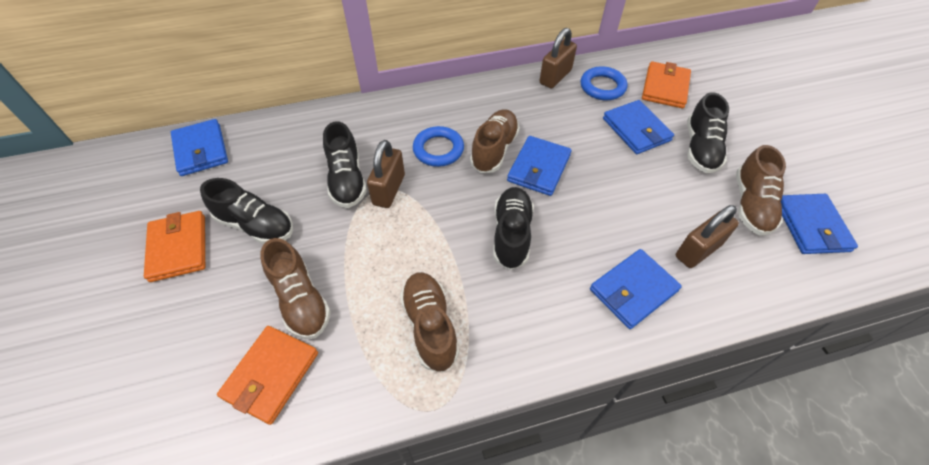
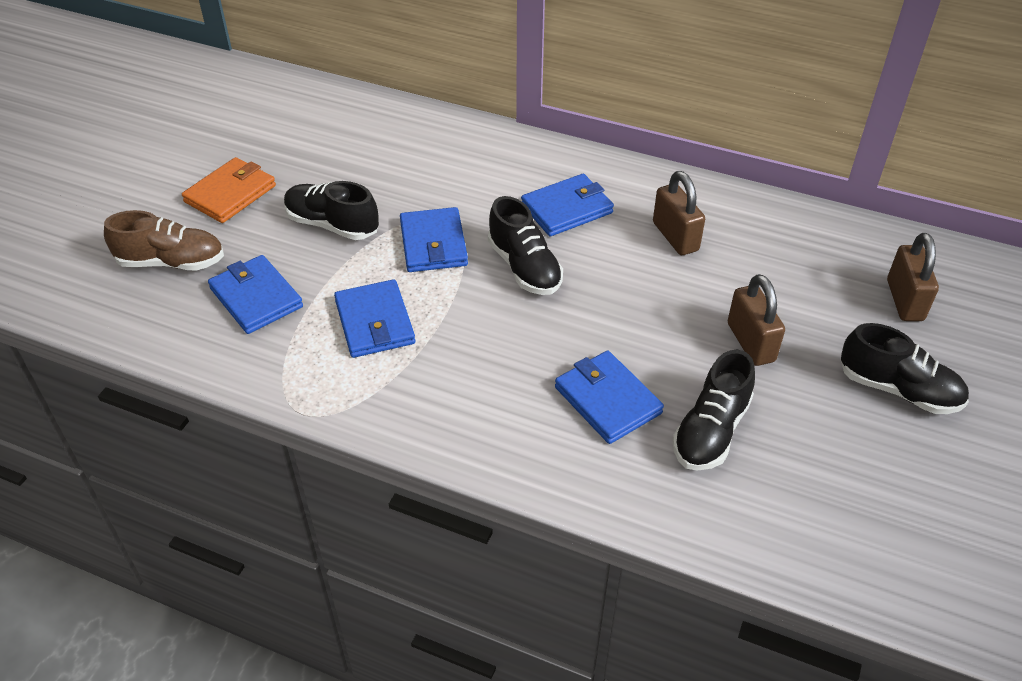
blue ring: [413,126,464,167] [581,66,627,100] = 2 -> none = 0
brown shoe: [260,238,331,339] [400,272,459,372] [470,109,520,173] [736,145,786,236] = 4 -> [104,210,224,270] = 1
orange wallet: [144,211,205,282] [217,326,318,425] [642,61,691,108] = 3 -> [182,157,276,223] = 1

